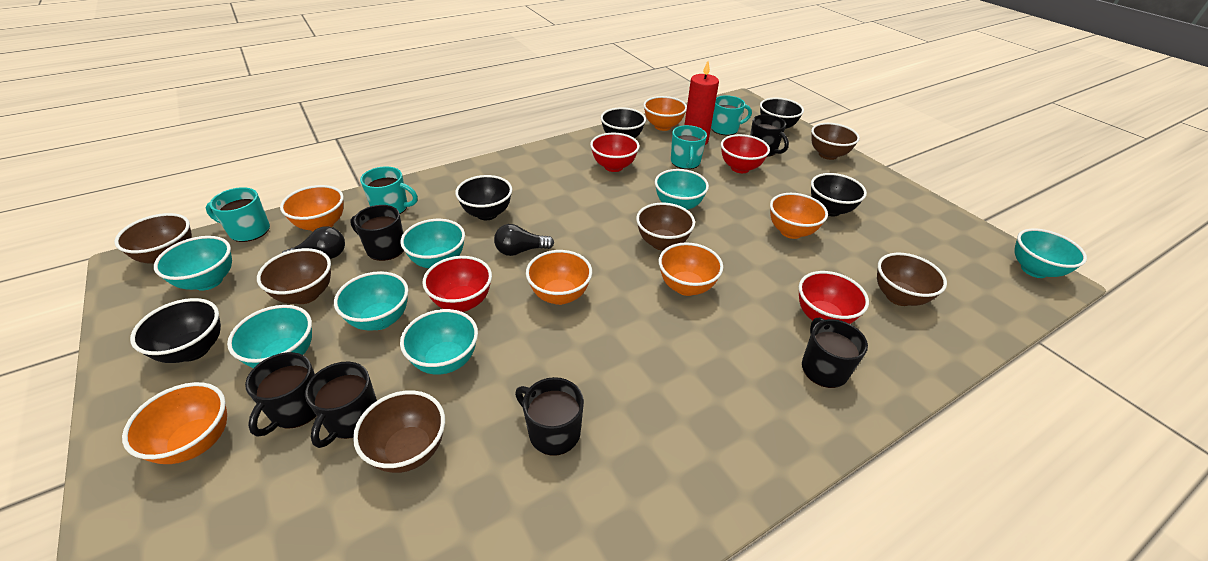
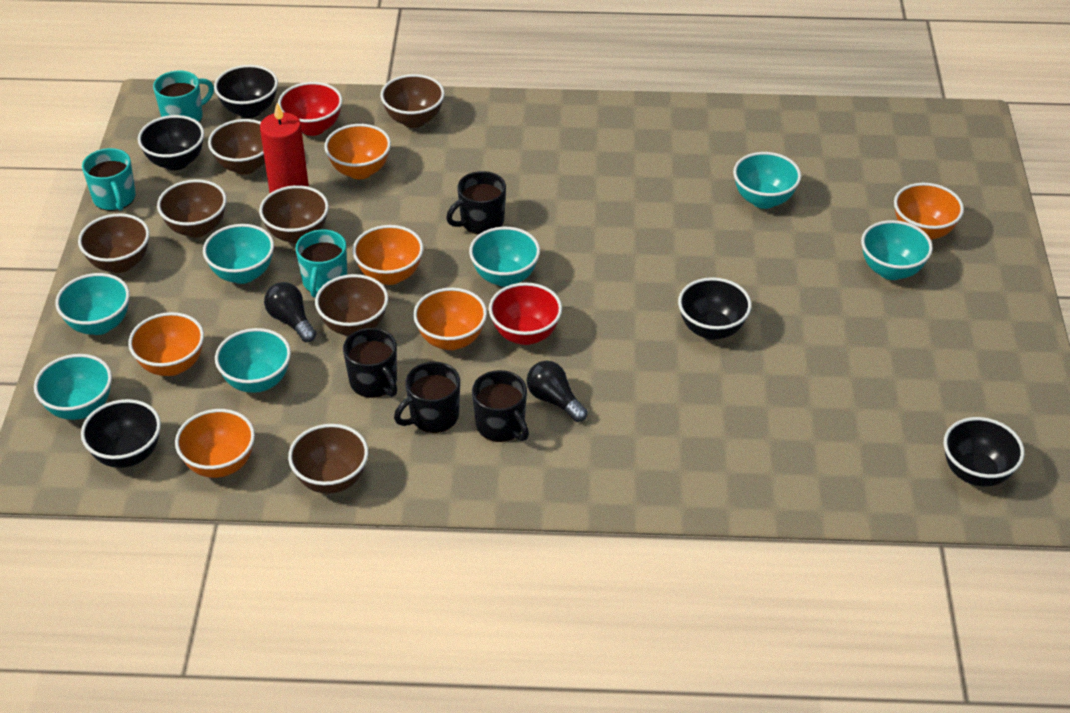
black mug: [245,352,316,437] [305,362,377,448] [350,205,404,261] [515,377,584,456] [750,114,789,157] [802,317,868,388] = 6 -> [343,328,397,398] [394,362,460,433] [446,171,506,235] [472,370,529,442] = 4
brown bowl: [114,213,192,264] [257,248,331,304] [353,390,445,473] [636,203,695,251] [811,123,860,160] [877,253,947,306] = 6 -> [78,213,150,273] [157,179,227,238] [208,119,265,174] [259,185,329,244] [288,424,368,494] [315,274,388,336] [380,74,445,128] = 7
red bowl: [422,256,492,312] [590,133,639,172] [721,134,770,173] [799,271,869,324] = 4 -> [278,82,343,136] [489,282,562,345] = 2
turquoise mug: [206,187,270,242] [360,166,418,214] [671,125,707,169] [711,95,752,135] = 4 -> [82,148,136,211] [153,70,214,123] [296,229,347,298] = 3

